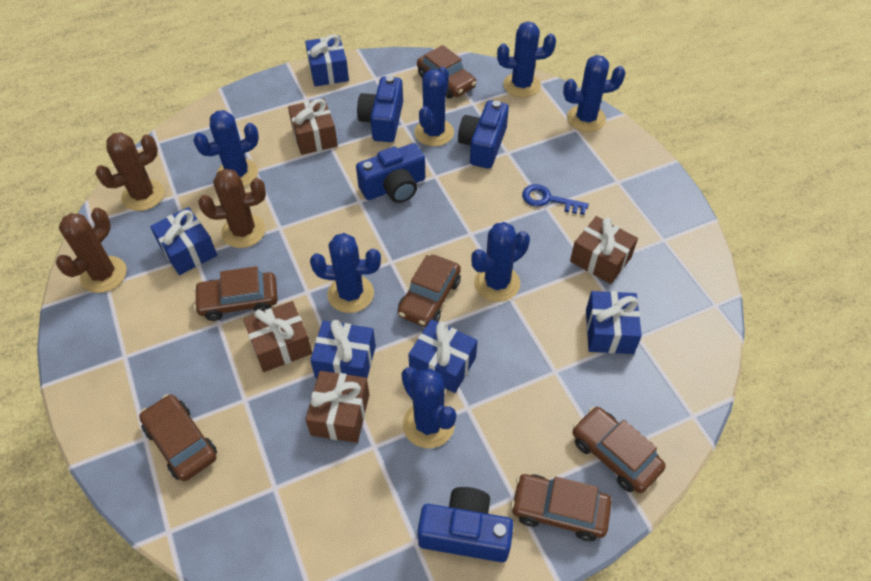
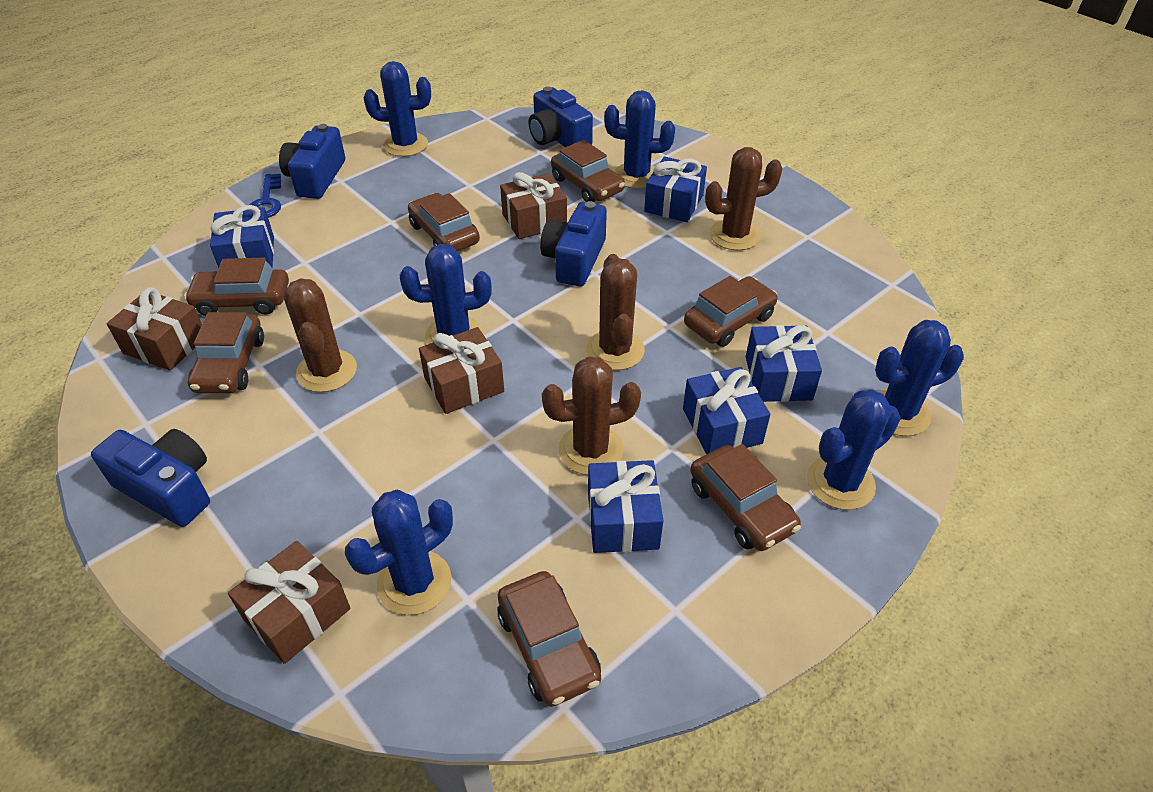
blue cactus: [193,110,259,187] [310,233,381,313] [402,367,456,448] [414,67,454,146] [472,222,530,302] [497,22,556,98] [563,55,626,132] = 7 -> [345,490,453,615] [364,61,431,157] [400,244,492,344] [604,90,675,189] [807,389,901,510] [875,320,964,436] = 6
brown cactus: [56,208,127,293] [95,132,164,211] [198,169,266,248] = 3 -> [284,278,357,392] [542,356,641,475] [586,254,645,370] [705,147,783,251] = 4
brown car: [139,394,217,481] [194,266,278,321] [398,255,461,327] [417,45,476,99] [511,474,612,541] [572,407,666,493] = 6 -> [184,258,289,316] [188,312,264,393] [408,193,480,251] [497,571,601,707] [551,140,625,202] [684,276,778,347] [690,444,801,551] = 7

